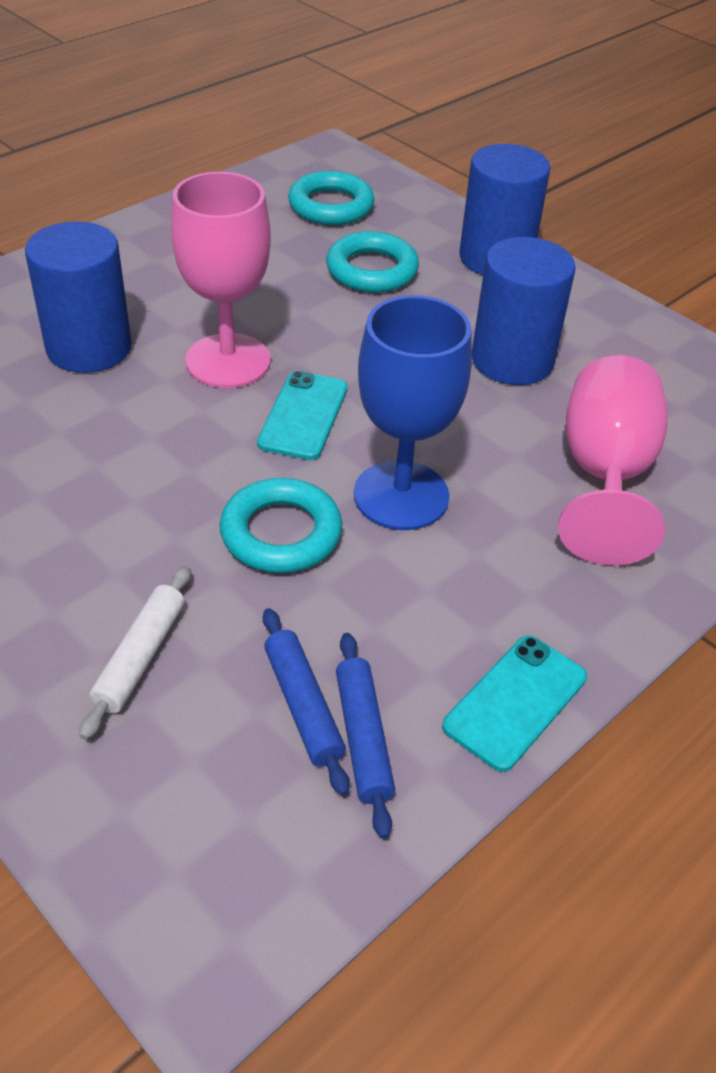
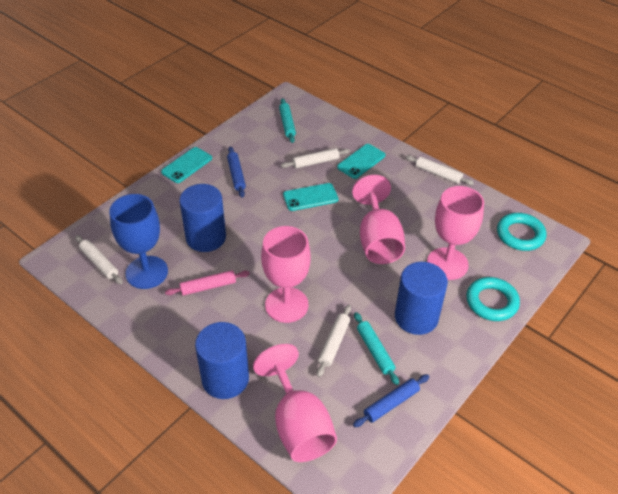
pink goblet: [171,172,271,388] [558,355,668,566] = 2 -> [253,344,337,462] [261,226,311,323] [352,175,405,264] [427,186,484,280] = 4
pink rolling pin: none = 0 -> [165,270,250,296] = 1
turquoise phone: [257,371,348,460] [442,635,587,772] = 2 -> [161,147,212,183] [283,183,339,211] [337,144,386,179] = 3
turquoise ring: [219,478,342,573] [288,171,374,225] [326,231,419,293] = 3 -> [466,277,520,321] [497,213,546,251] = 2
turquoise rolling pin: none = 0 -> [279,98,296,143] [354,312,399,385] = 2
white rolling pin: [79,566,191,740] = 1 -> [75,235,123,284] [281,148,350,169] [317,305,351,377] [406,155,474,185] = 4

